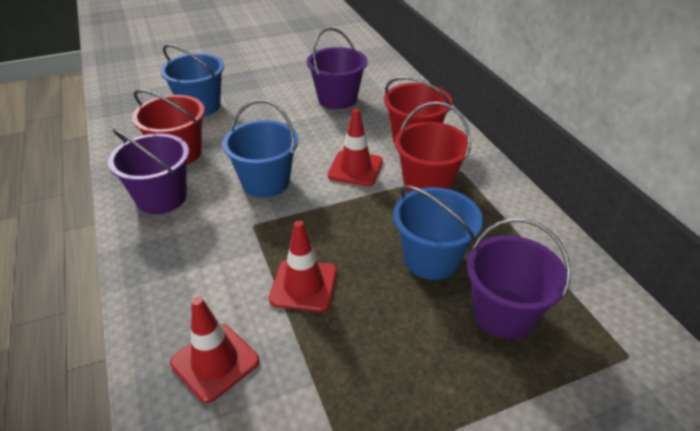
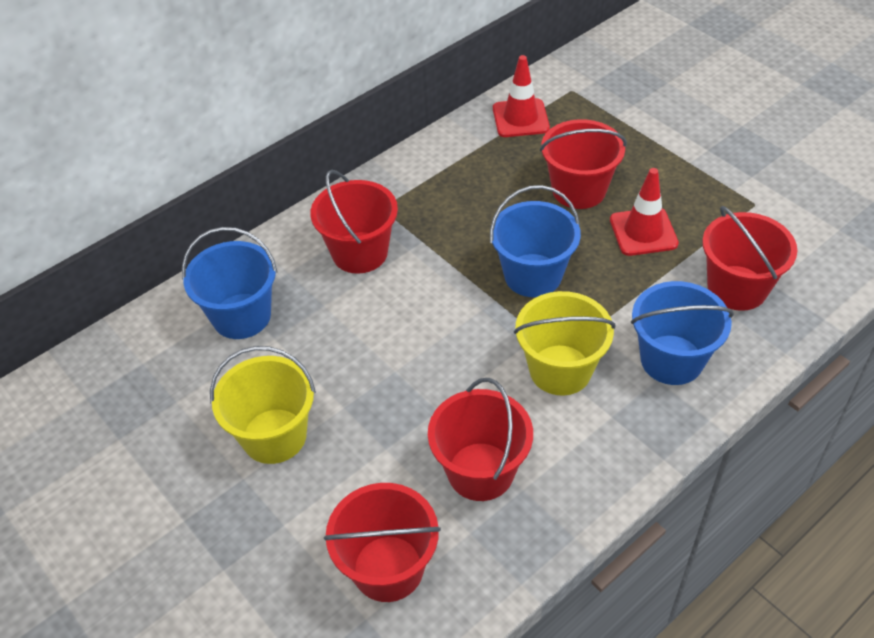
purple bucket: [108,128,189,214] [307,28,368,109] [467,218,571,339] = 3 -> none = 0
red bucket: [132,89,205,165] [384,77,452,144] [395,102,471,193] = 3 -> [310,170,398,274] [324,483,441,602] [428,378,533,501] [540,119,627,209] [702,206,797,311] = 5
red traffic cone: [170,297,259,403] [269,220,337,312] [328,108,383,186] = 3 -> [493,55,550,137] [610,168,679,256] = 2
yellow bucket: none = 0 -> [210,346,316,464] [514,291,615,395] = 2

